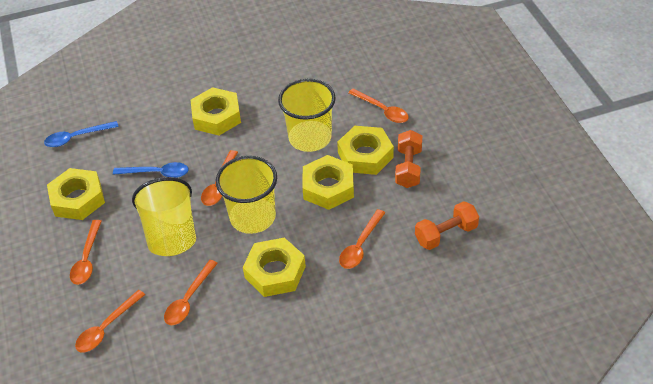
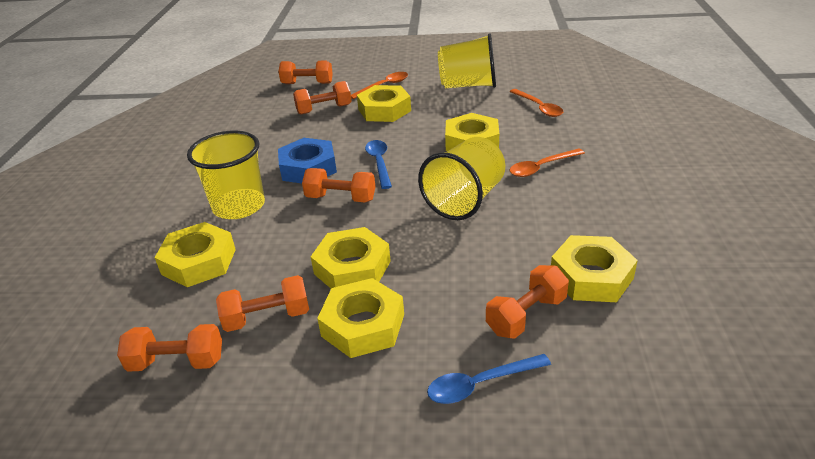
blue nut: none = 0 -> [278,138,337,184] = 1
orange dumbbell: [395,130,422,188] [415,201,479,250] = 2 -> [117,324,222,372] [216,275,309,332] [278,61,333,84] [293,81,352,115] [302,168,375,202] [486,265,569,339] = 6
orange spoon: [70,220,102,285] [75,290,145,352] [164,260,218,325] [201,150,238,206] [339,209,385,269] [348,88,409,123] = 6 -> [351,72,408,99] [510,89,563,117] [510,149,585,177] = 3
yellow nut: [47,168,105,220] [191,87,241,135] [243,237,306,297] [302,155,354,210] [337,126,394,175] = 5 -> [154,222,236,287] [311,227,391,288] [317,278,404,358] [357,85,411,122] [445,113,499,151] [551,235,638,302] = 6

